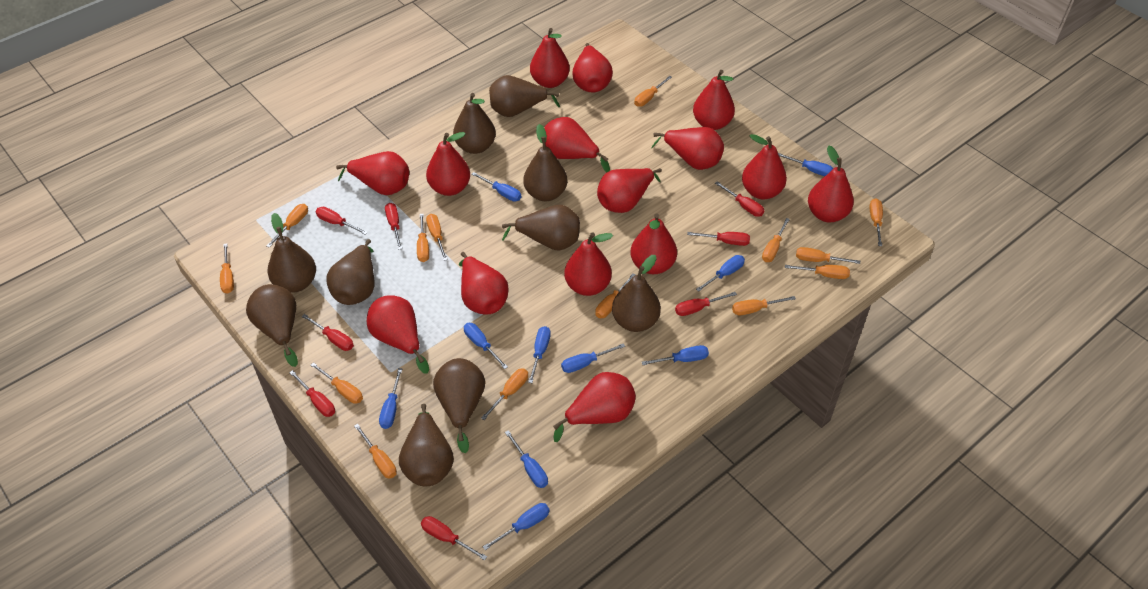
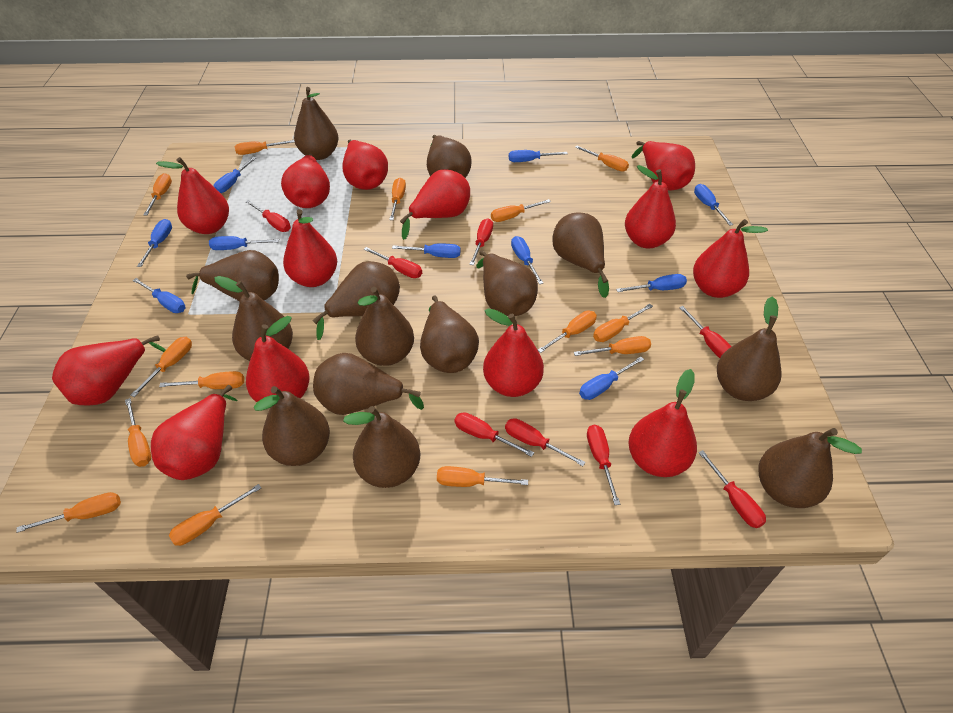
brown pear: [246,284,298,367] [268,213,316,293] [327,239,375,305] [399,404,454,486] [433,358,485,453] [453,93,496,154] [489,75,560,117] [502,205,580,251] [524,124,567,201] [612,255,661,332] = 10 -> [186,250,279,301] [214,276,293,361] [254,386,330,466] [294,87,339,160] [312,261,400,340] [313,353,424,415] [343,406,420,488] [355,287,414,366] [420,295,479,373] [427,135,472,178] [476,250,538,316] [552,212,609,298] [717,297,782,401] [759,428,862,508] = 14
red pear: [336,151,409,195] [367,295,429,374] [426,132,470,196] [459,252,509,315] [530,28,570,88] [544,117,610,172] [553,372,636,442] [564,232,613,296] [572,43,613,93] [597,168,662,213] [630,213,677,274] [651,127,724,170] [693,70,735,130] [742,134,787,199] [808,146,854,223] = 15 -> [52,335,166,406] [151,385,238,480] [156,157,229,234] [246,316,310,408] [281,153,330,208] [283,209,337,287] [342,140,388,190] [400,169,470,240] [483,308,544,397] [625,165,676,248] [628,369,697,477] [632,141,695,190] [693,219,768,298] = 13

